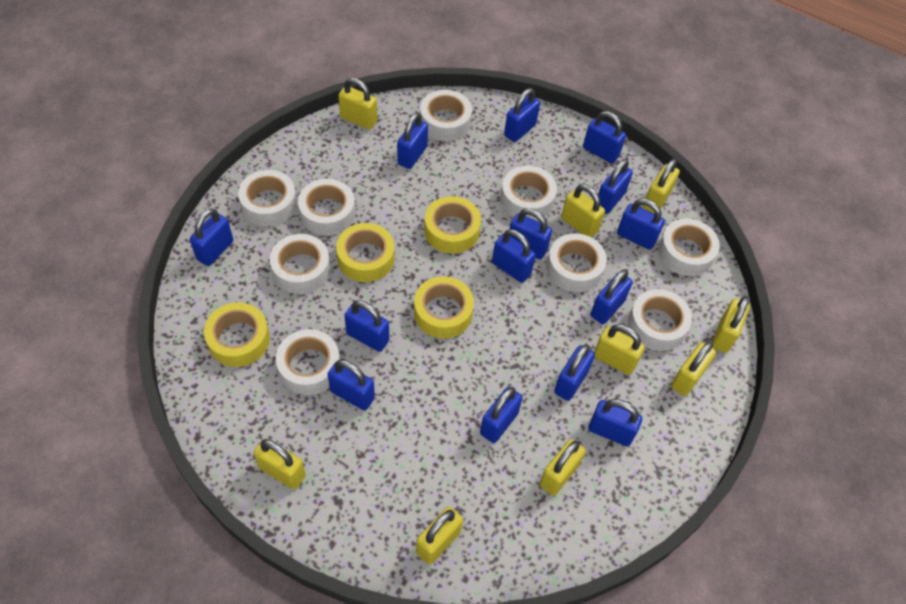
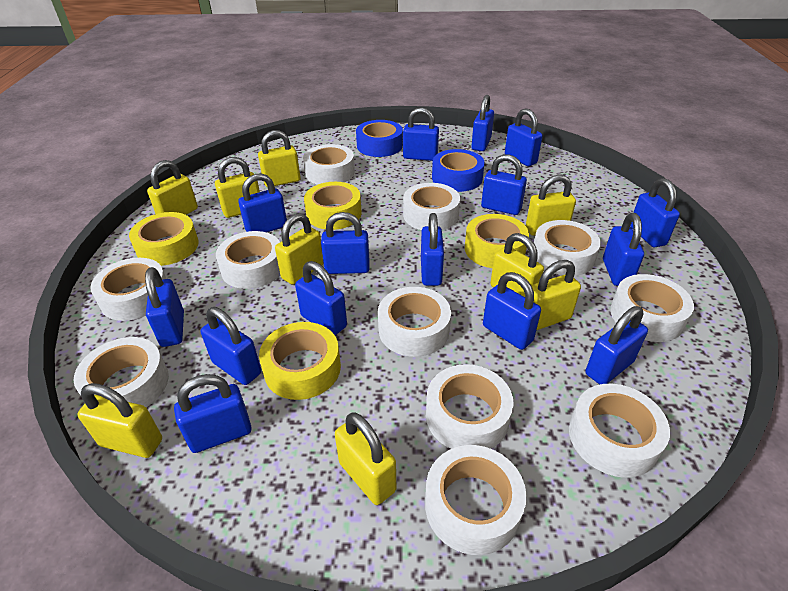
blue padlock: [190,208,233,266] [328,359,375,411] [344,300,389,352] [397,112,428,169] [480,387,523,443] [492,229,536,283] [504,88,540,142] [510,208,552,259] [554,344,595,401] [583,111,626,164] [588,399,642,446] [591,269,633,324] [598,159,633,214] [617,199,665,250] = 14 -> [145,267,184,347] [174,374,252,453] [201,307,261,385] [238,173,287,232] [295,261,347,335] [321,212,370,274] [403,107,439,161] [421,213,444,286] [471,95,494,151] [481,154,527,215] [483,272,541,350] [505,108,543,166] [585,306,648,385] [603,213,644,286] [630,178,680,247] = 15
blue tape: none = 0 -> [356,120,403,157] [432,149,485,192] = 2
white tape: [238,170,297,226] [270,234,330,294] [276,329,340,395] [298,179,355,236] [420,90,472,141] [500,166,557,220] [547,233,607,292] [628,289,692,351] [658,219,720,276] = 9 -> [74,337,169,407] [90,258,166,321] [216,231,280,289] [303,144,355,185] [378,287,451,357] [403,183,460,230] [425,445,526,555] [426,364,514,449] [534,220,601,276] [569,384,670,478] [610,274,694,342] = 11

